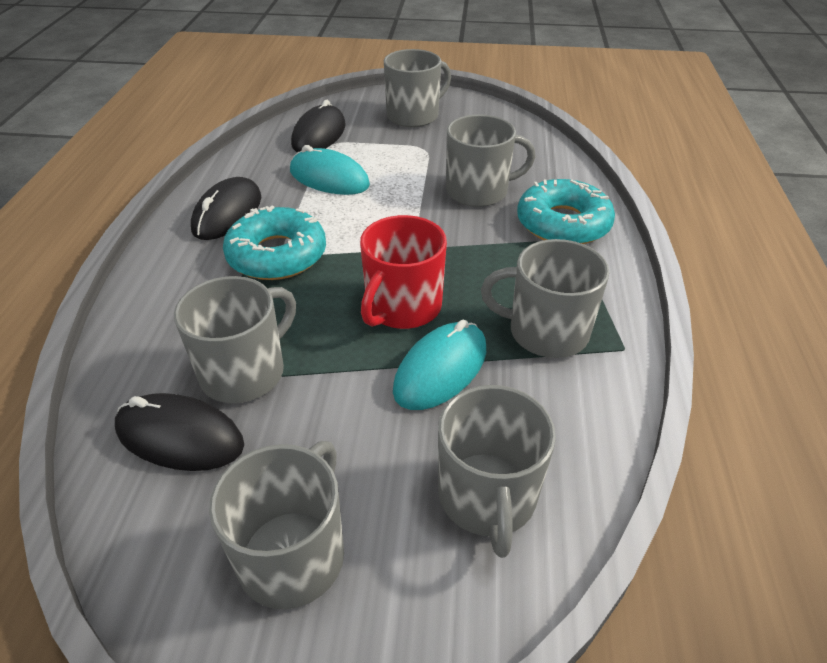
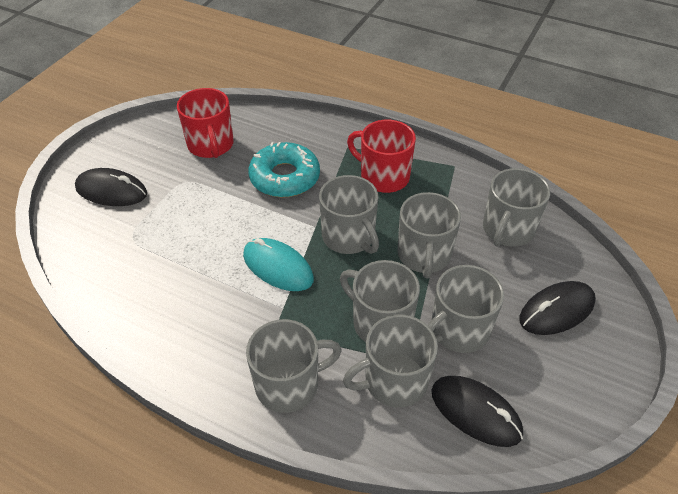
grey mug: [174,276,296,403] [209,441,344,609] [384,49,451,127] [438,385,556,558] [446,115,536,207] [481,239,609,358] = 6 -> [246,319,342,413] [319,175,379,254] [340,260,420,342] [343,315,438,408] [398,192,461,278] [428,265,504,353] [483,168,550,247] = 7
red mug: [360,215,447,329] = 1 -> [177,88,234,158] [347,120,416,193] = 2
turquoise donut: [223,206,326,280] [517,179,615,244] = 2 -> [248,142,320,197] = 1
turquoise mouse: [290,145,370,195] [393,320,486,410] = 2 -> [243,238,314,291] = 1

